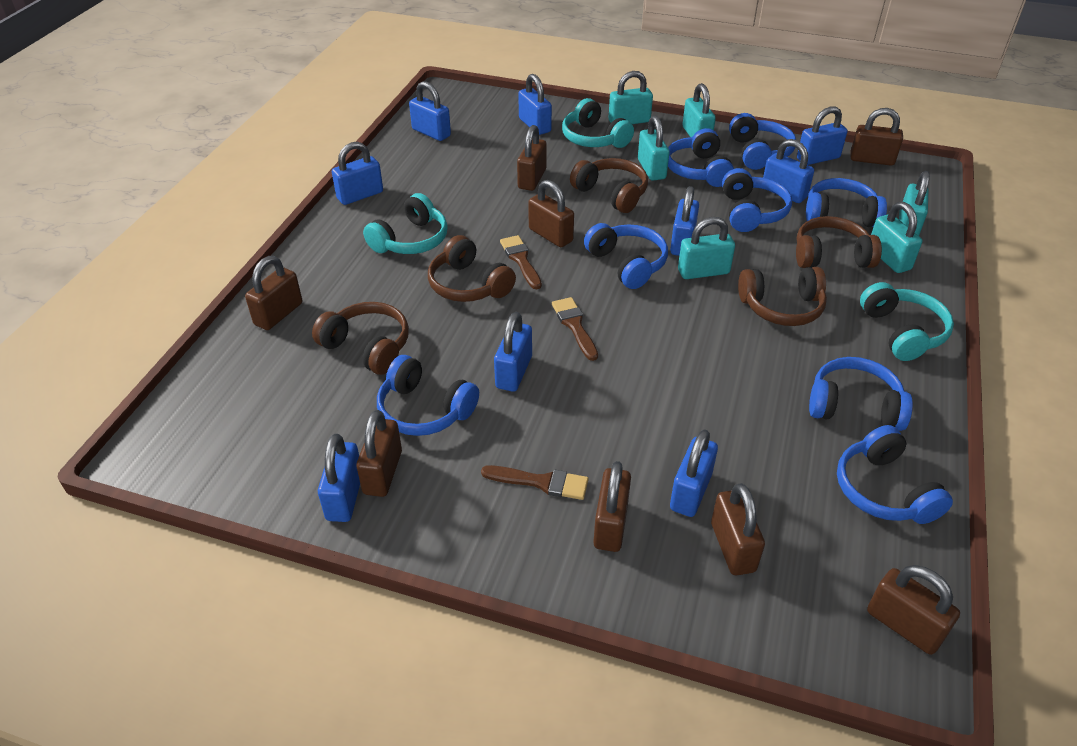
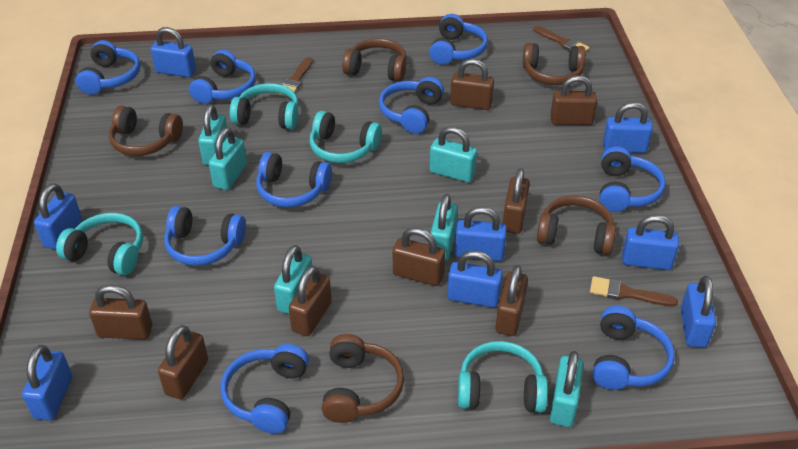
blue headphones: [377,355,479,436] [584,223,668,289] [668,128,734,187] [722,168,792,232] [729,113,796,170] [806,178,887,227] [809,357,913,431] [837,425,953,524] = 8 -> [76,40,140,95] [164,206,246,266] [189,50,256,104] [221,344,309,434] [256,152,332,207] [379,77,444,134] [429,14,488,65] [592,306,675,390] [599,146,666,212] = 9
blue padlock: [318,434,360,522] [332,142,383,205] [409,81,451,141] [494,312,532,392] [518,74,552,135] [670,186,699,256] [670,429,718,517] [763,139,814,203] [797,106,847,165] = 9 -> [22,345,72,421] [34,183,82,250] [151,27,196,77] [447,250,503,308] [455,207,507,261] [603,102,653,153] [622,215,679,270] [681,276,716,348] = 8
turquoise headphones: [363,193,448,254] [562,98,634,148] [860,282,954,361] = 3 -> [56,213,143,276] [230,83,299,129] [310,111,382,163] [458,341,548,413] = 4

